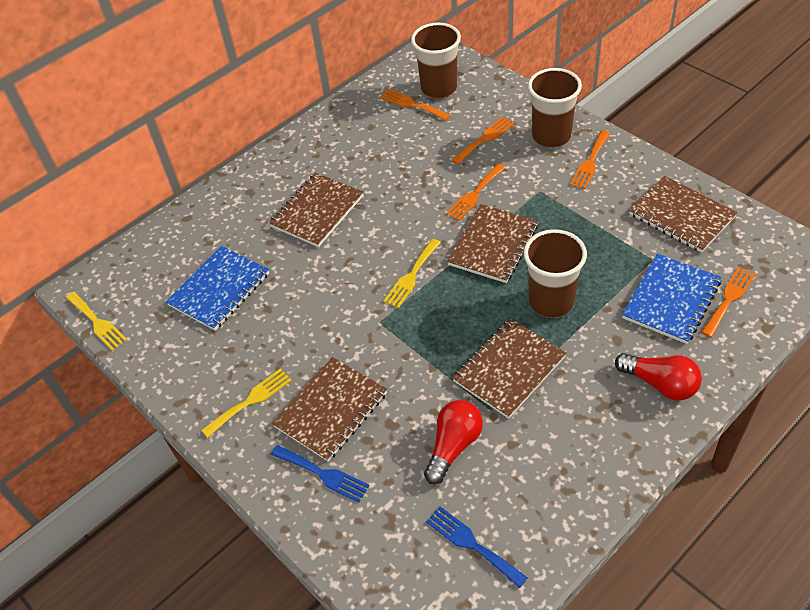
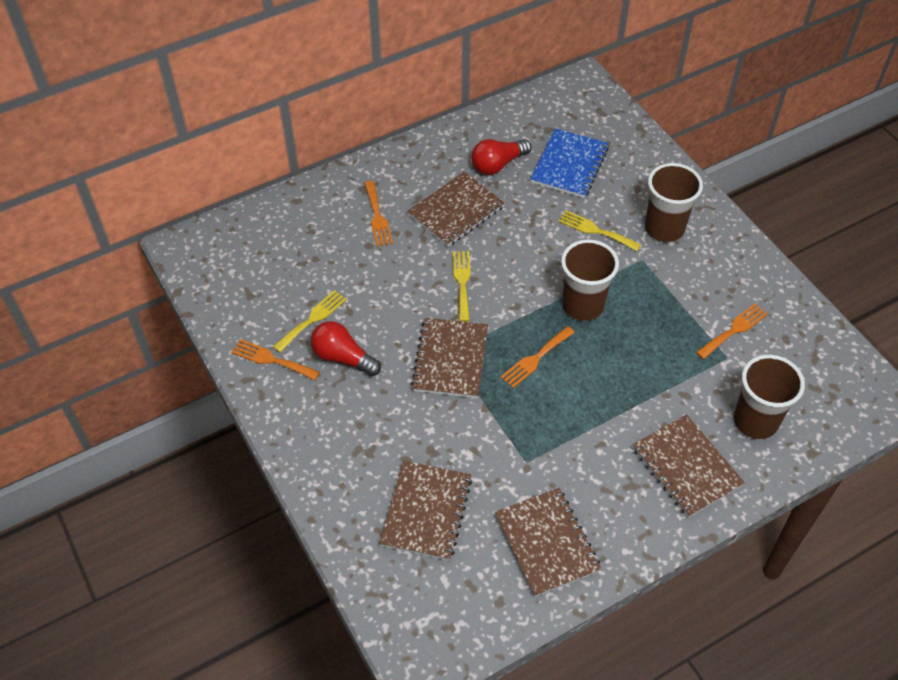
blue fork: [271,445,370,503] [426,506,528,588] = 2 -> none = 0
blue notebook: [166,246,269,331] [622,254,721,344] = 2 -> [530,128,609,198] = 1
orange fork: [380,88,450,121] [446,163,506,221] [452,117,515,164] [570,130,610,189] [701,267,756,338] = 5 -> [231,339,320,380] [364,181,393,247] [500,326,575,388] [696,304,768,359] = 4

